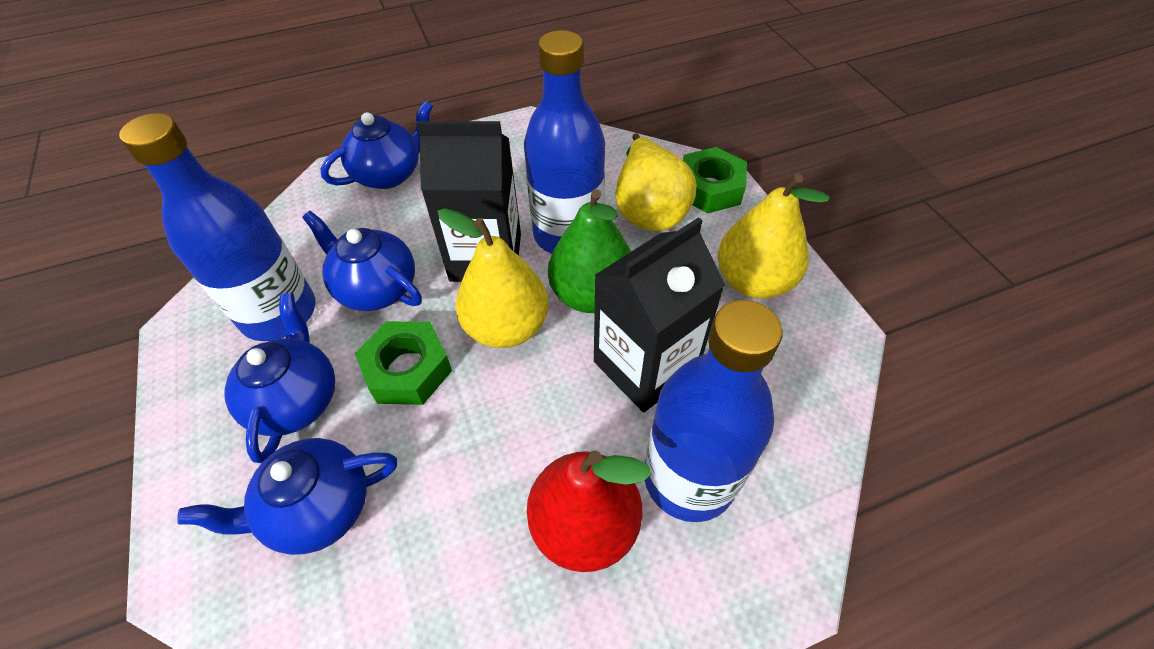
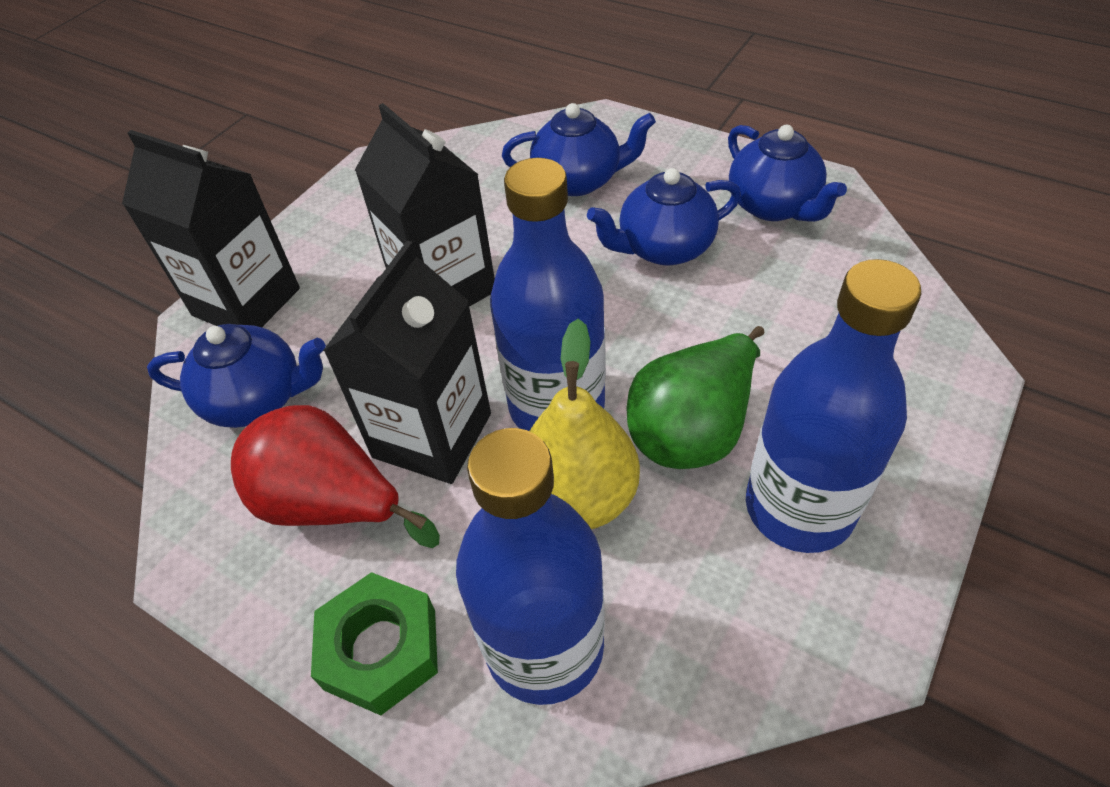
black carton: [416,121,521,282] [594,217,725,412] = 2 -> [122,130,300,327] [323,241,491,484] [355,103,495,307] = 3
green nut: [355,321,452,405] [683,147,747,213] = 2 -> [311,572,438,715] = 1
yellow pear: [437,208,548,348] [615,133,697,231] [718,174,830,299] = 3 -> [529,319,640,529] = 1

